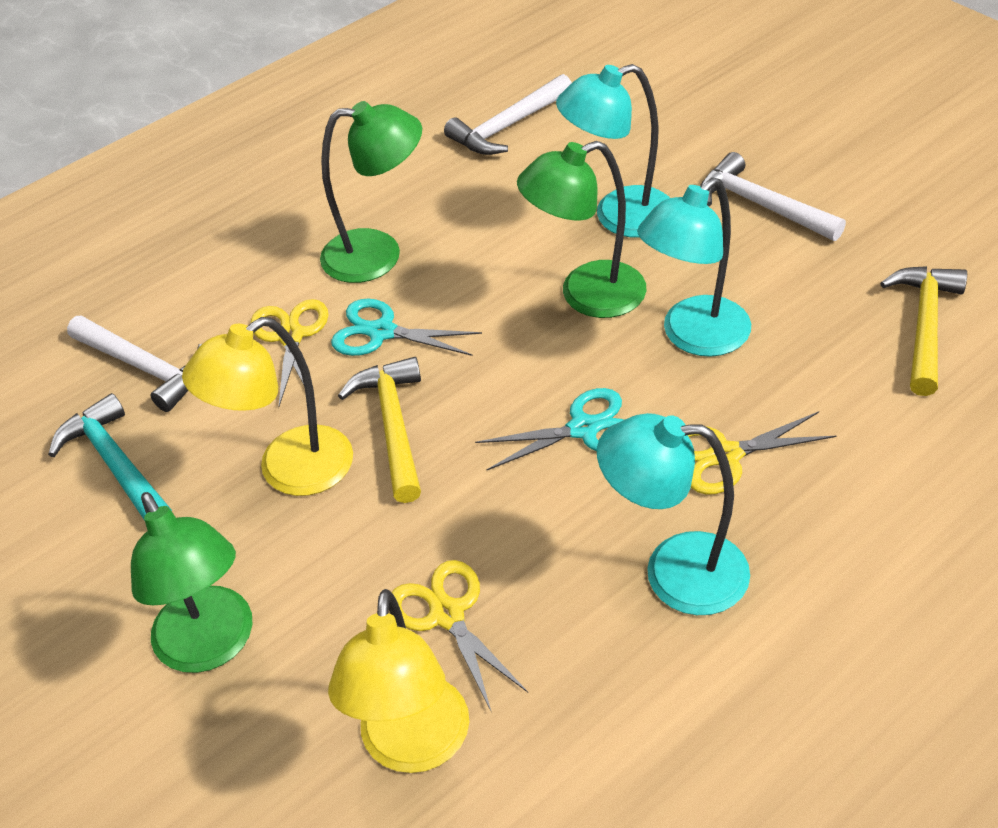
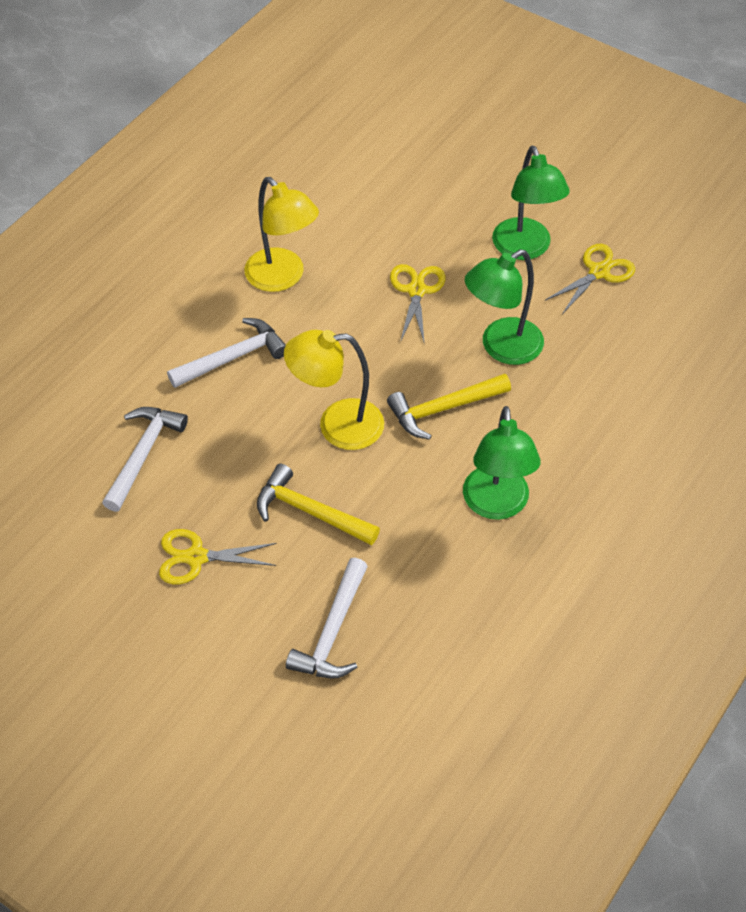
turquoise hammer: [48,393,172,521] = 1 -> none = 0
turquoise lamp: [556,64,670,238] [597,413,750,615] [637,177,751,357] = 3 -> none = 0
turquoise scissors: [331,298,482,356] [475,388,624,471] = 2 -> none = 0

